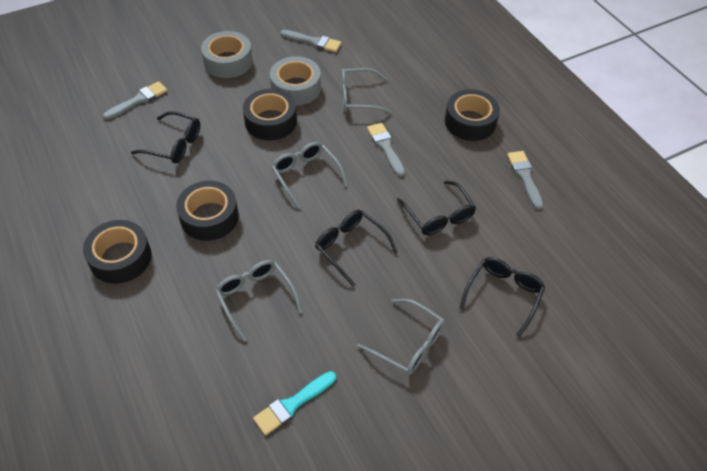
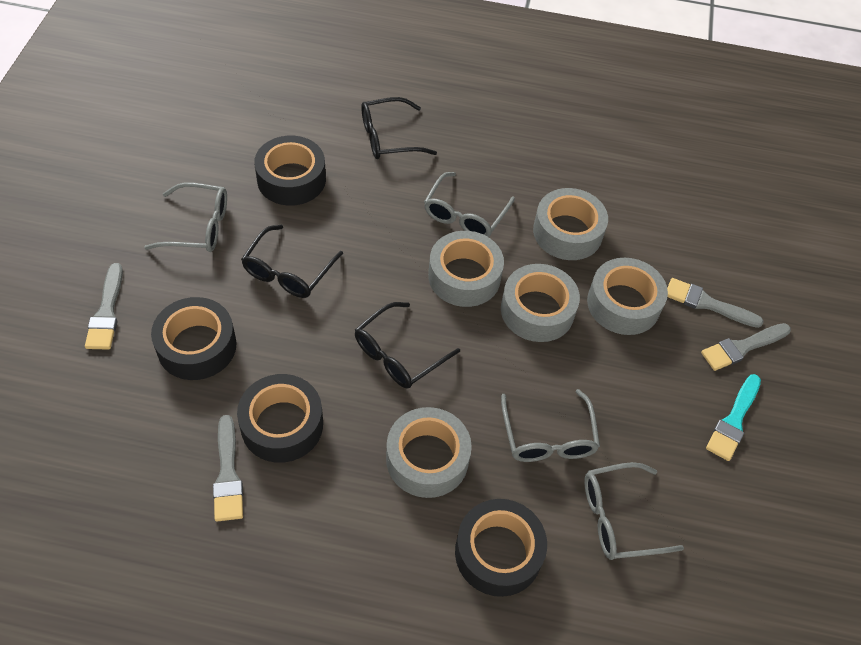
black glasses: [131,111,200,163] [315,210,398,287] [397,180,476,235] [459,257,545,337] = 4 -> [241,225,343,298] [355,302,460,389] [361,97,437,159] = 3
grey tape: [201,31,253,78] [270,56,321,105] = 2 -> [386,407,472,498] [428,231,504,307] [501,264,580,342] [533,188,608,260] [587,258,668,335] = 5

